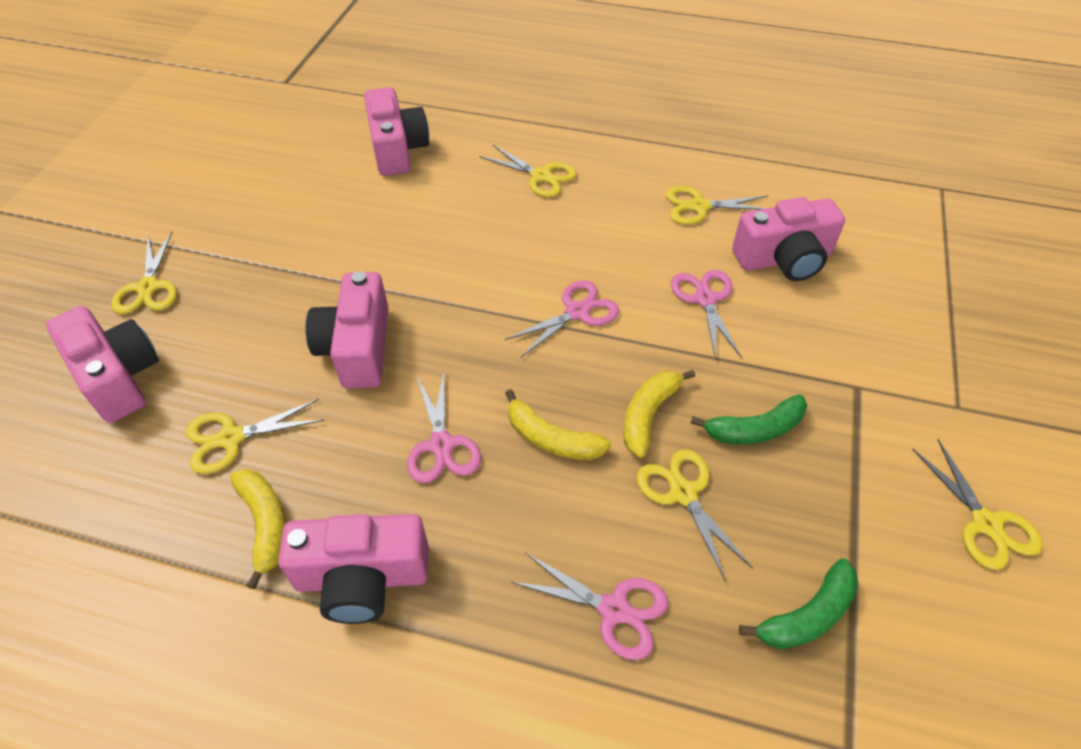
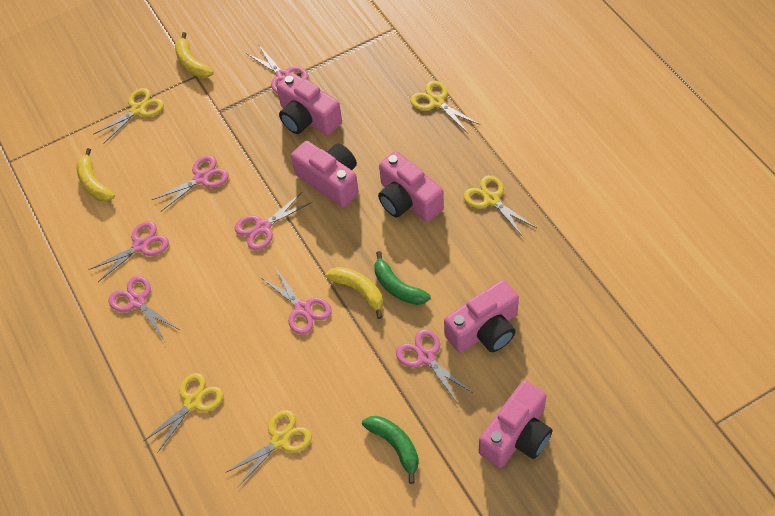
pink scissors: [407,370,481,483] [505,280,619,357] [511,552,668,660] [671,270,742,360] = 4 -> [88,221,169,282] [109,276,179,341] [152,155,229,211] [235,192,312,250] [246,44,308,94] [262,267,332,335] [396,329,473,404] = 7
yellow scissors: [111,232,177,314] [186,399,324,474] [480,144,577,197] [637,449,753,581] [666,186,768,225] [912,439,1043,570] = 6 -> [94,88,164,144] [144,373,223,453] [225,410,312,488] [410,81,480,133] [463,175,536,238] = 5

